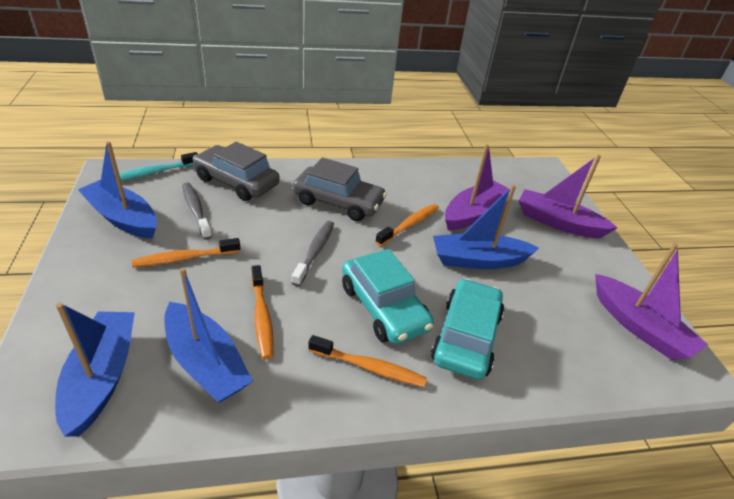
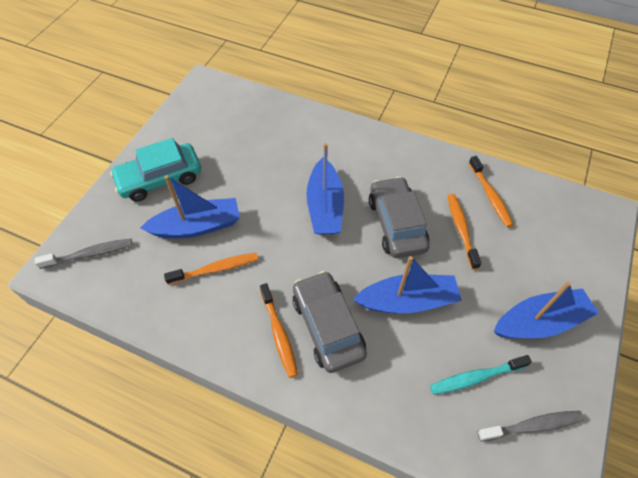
purple boat: [445,144,510,230] [519,155,617,238] [595,243,708,360] = 3 -> none = 0
turquoise car: [342,249,434,344] [431,278,504,380] = 2 -> [110,138,201,202] = 1

